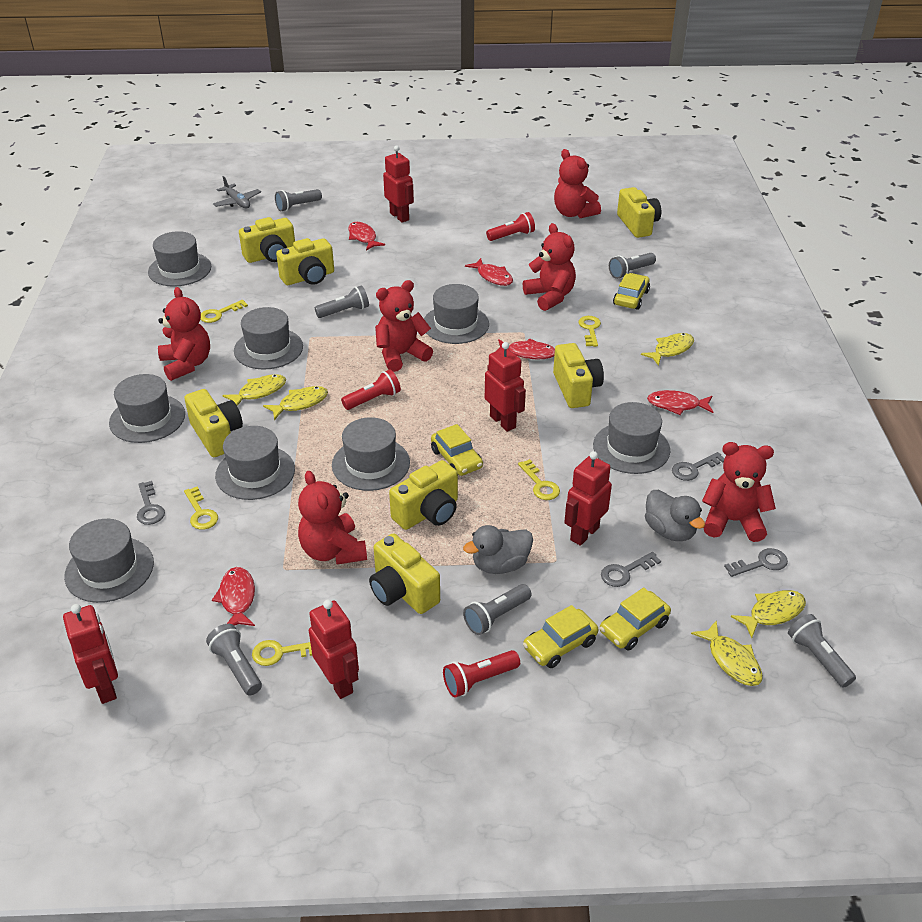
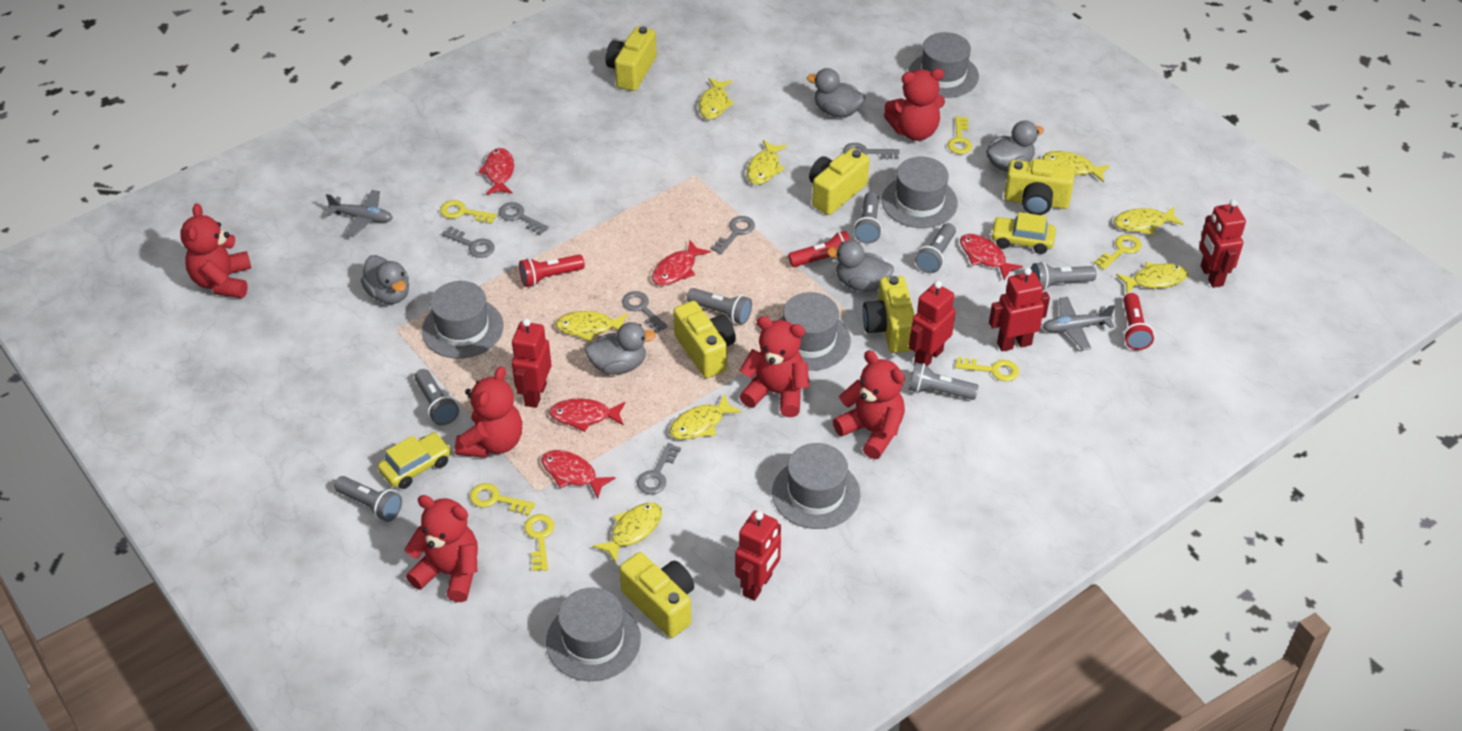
grey duck: [463,525,533,574] [645,490,705,541] = 2 -> [361,255,409,304] [585,322,656,375] [807,68,865,118] [827,240,894,292] [986,120,1044,172] = 5
grey flashlight: [206,624,262,695] [275,189,322,211] [315,285,369,318] [463,584,532,635] [609,253,656,279] [788,614,856,688] = 6 -> [334,476,402,522] [415,369,459,426] [687,288,752,324] [854,192,882,244] [909,363,979,400] [915,223,956,273] [1031,262,1097,291] = 7
grey hat: [64,519,154,603] [109,374,185,443] [148,231,211,287] [215,426,295,500] [234,307,303,370] [332,417,410,491] [424,284,489,344] [593,402,670,474] = 8 -> [422,281,504,359] [546,587,641,681] [772,443,860,529] [778,292,851,371] [882,157,958,228] [908,32,979,98] = 6
grey key: [137,481,165,525] [601,552,661,587] [672,452,725,481] [724,548,788,577] = 4 -> [442,226,495,258] [498,202,549,235] [622,291,668,333] [637,443,681,494] [711,216,755,254] [843,143,900,159] = 6
grey plane: [213,176,261,209] = 1 -> [326,190,393,237] [1043,297,1115,350] = 2
yellow camera: [185,389,243,457] [239,217,295,263] [276,238,334,285] [369,533,440,614] [389,460,458,530] [553,343,604,408] [617,187,661,238] = 7 -> [606,26,657,91] [619,552,694,638] [673,301,736,378] [809,148,870,215] [863,276,915,353] [1004,159,1075,215] = 6
yellow car: [431,424,483,476] [523,605,599,668] [600,587,671,651] [613,273,650,310] = 4 -> [378,432,451,489] [991,212,1056,254] = 2
yellow fish: [222,374,286,406] [263,386,328,420] [641,333,694,366] [691,620,763,686] [731,590,806,638] = 5 -> [555,311,628,342] [593,503,662,563] [669,393,742,440] [699,78,735,120] [747,140,787,185] [1043,151,1110,182] [1114,206,1184,235] [1116,262,1188,294] = 8
yellow key: [184,487,218,530] [201,300,248,323] [252,640,312,666] [518,459,560,500] [578,316,601,347] = 5 -> [440,200,497,224] [470,483,535,516] [524,514,554,571] [948,116,972,154] [955,357,1019,381] [1094,234,1142,270] = 6

